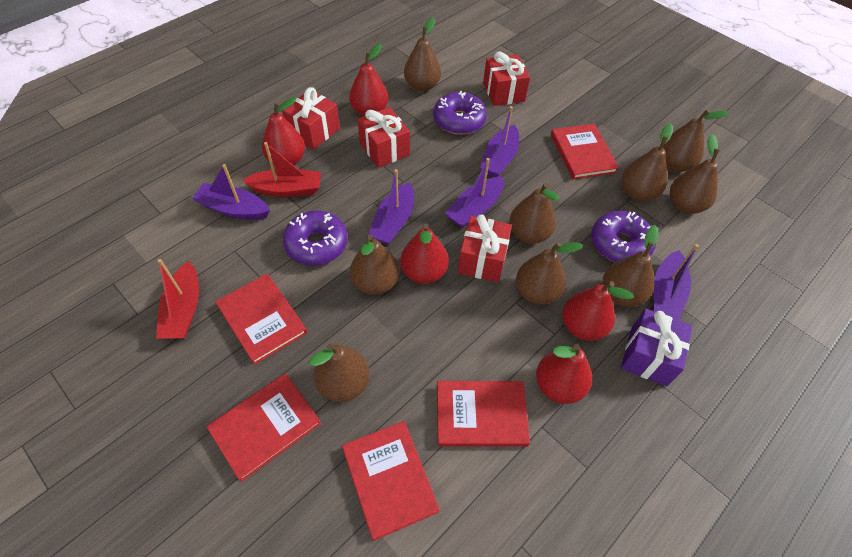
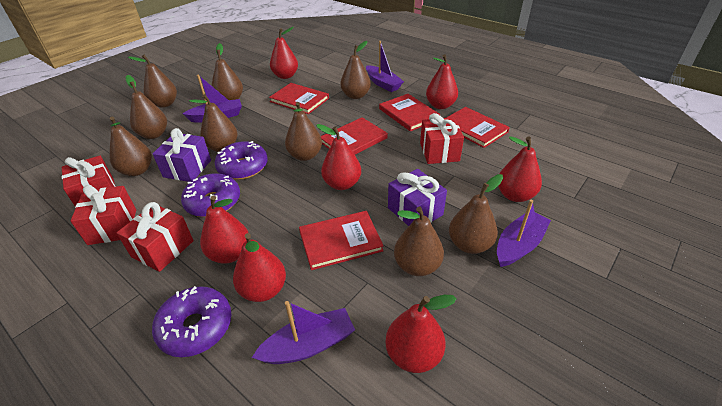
purple boat: [192,164,270,220] [369,169,414,245] [445,158,504,228] [480,106,519,177] [653,244,699,320] = 5 -> [183,75,242,123] [252,301,355,364] [366,41,404,92] [497,200,551,267] = 4
purple gift: [621,309,692,386] = 1 -> [153,128,211,182] [388,169,447,226] = 2
red boat: [156,259,199,339] [242,142,321,197] = 2 -> none = 0
red pear: [262,97,305,165] [349,44,388,116] [400,224,449,284] [536,344,592,404] [562,281,634,341] = 5 -> [200,196,248,263] [233,233,286,302] [270,27,298,79] [316,124,361,190] [385,295,457,373] [426,54,458,109] [498,136,542,202] = 7

